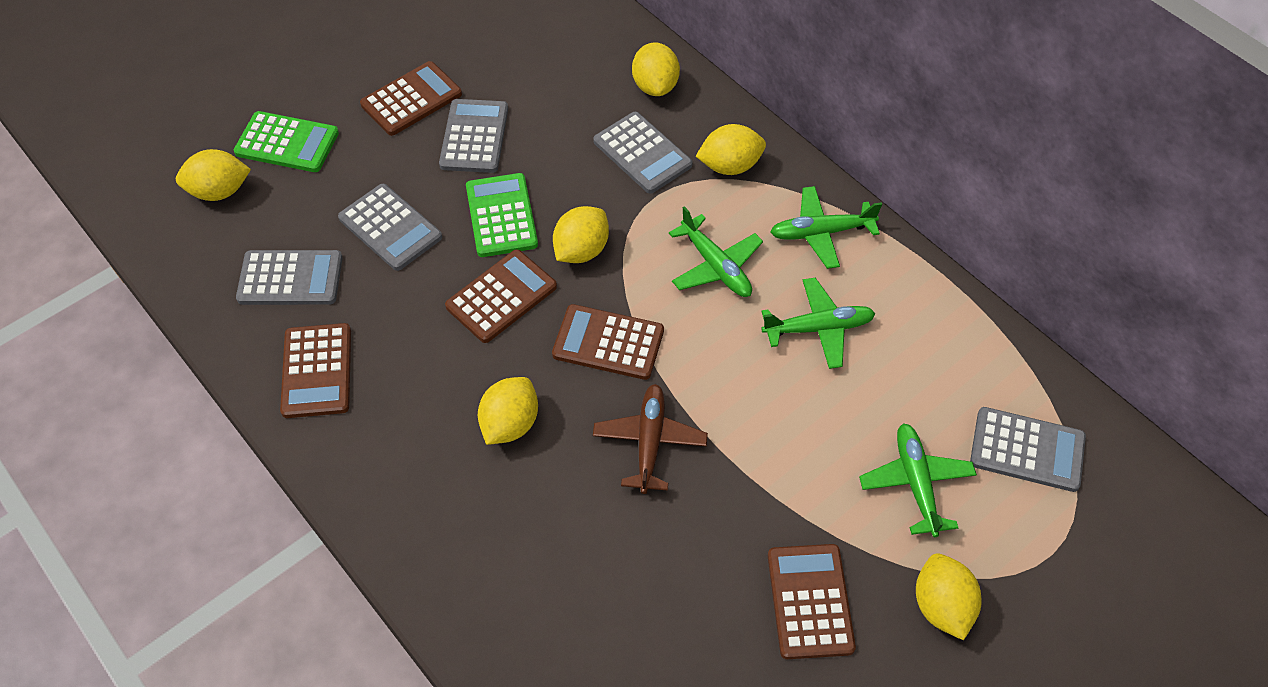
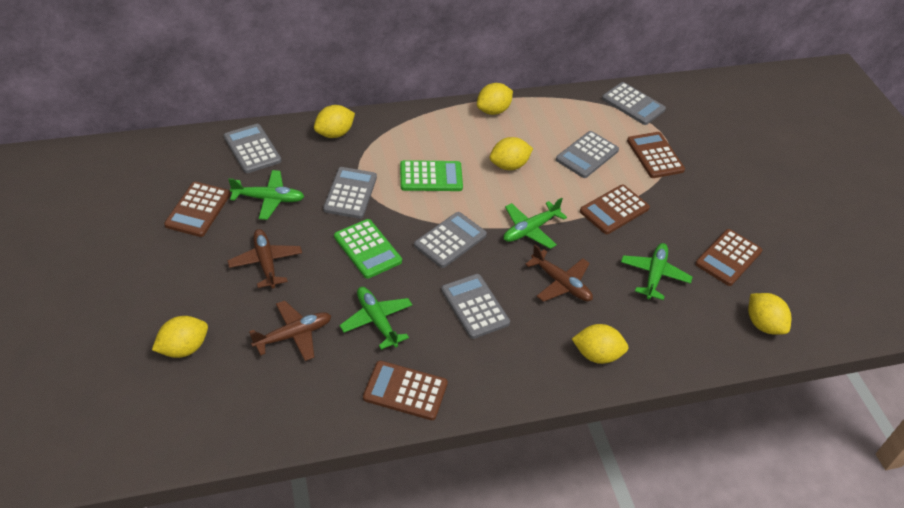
brown plane: [593,384,708,494] = 1 -> [227,229,302,288] [249,301,331,361] [525,245,593,302] = 3
grey calculator: [236,250,343,305] [338,184,442,271] [439,99,508,173] [593,112,693,194] [970,407,1086,492] = 5 -> [224,124,281,173] [323,167,377,219] [414,212,487,268] [441,274,510,339] [556,131,619,178] [602,82,666,125] = 6

